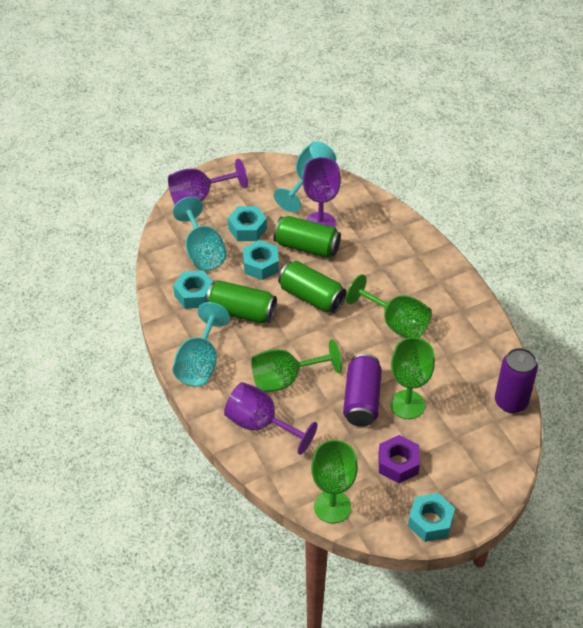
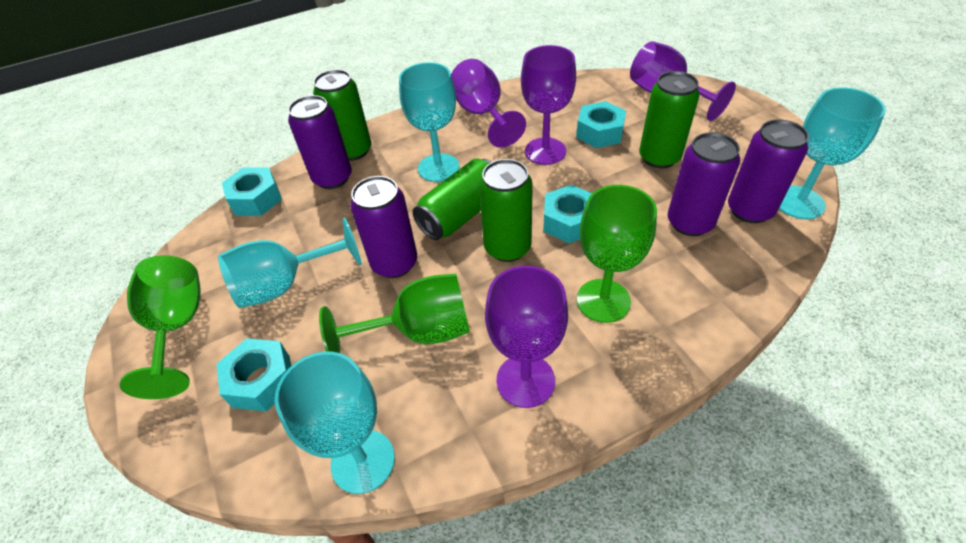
green can: [206,280,277,323] [273,216,341,258] [278,261,346,313] = 3 -> [313,69,371,161] [413,158,492,240] [479,159,533,262] [639,71,700,168] = 4
green goblet: [251,339,342,392] [311,440,358,523] [346,274,432,338] [390,337,435,419] = 4 -> [120,255,200,399] [319,274,470,353] [577,185,657,323] = 3
purple can: [343,354,382,427] [495,348,538,413] = 2 -> [288,95,352,189] [350,176,417,278] [668,132,740,236] [728,119,809,223] = 4
purple goblet: [168,159,248,204] [224,382,318,455] [303,157,341,227] = 3 -> [451,59,526,148] [485,266,568,408] [521,45,576,165] [630,41,736,121] = 4
purple nut: [378,435,420,483] = 1 -> none = 0
turquoise goblet: [172,302,230,386] [173,197,227,271] [274,141,336,212] = 3 -> [218,218,362,308] [275,352,395,494] [399,62,460,182] [779,87,886,219] = 4

